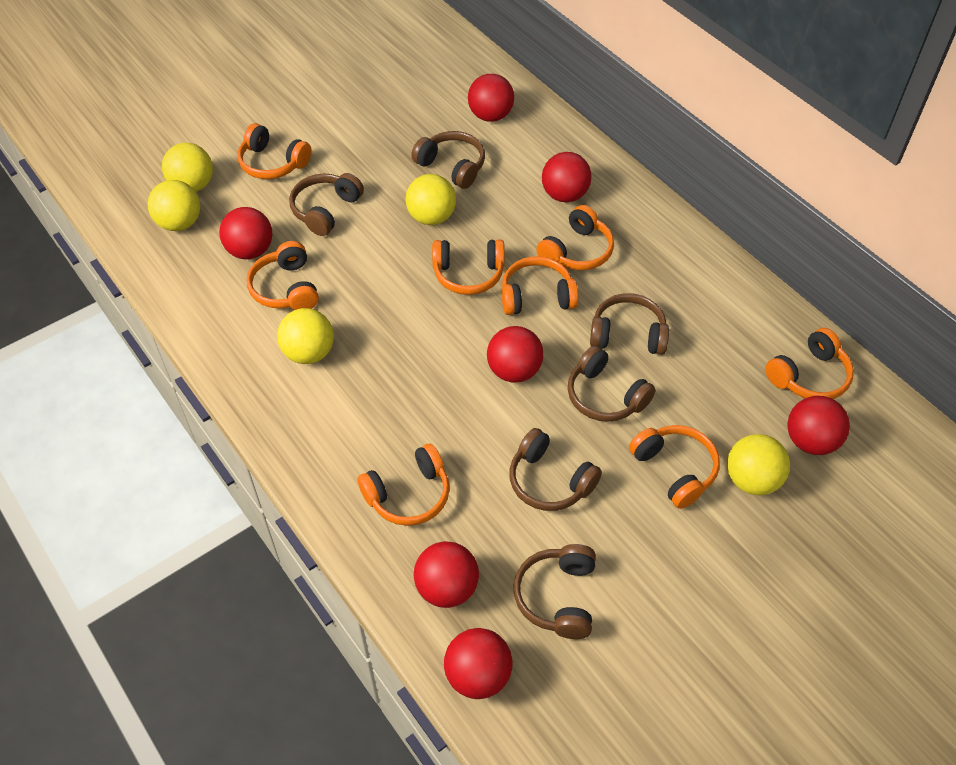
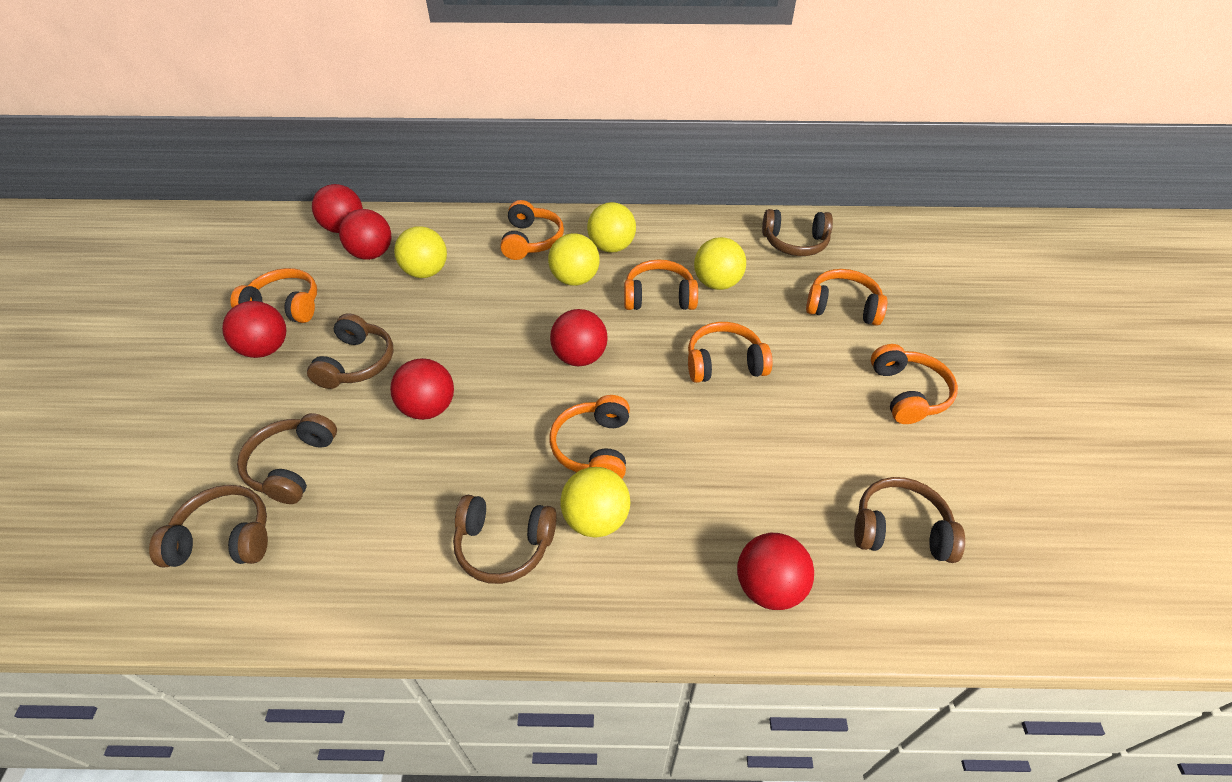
orange headphones: [237,123,312,179] [247,241,319,310] [357,444,450,526] [432,239,505,295] [502,256,578,315] [536,205,614,270] [629,425,720,509] [765,328,854,399] = 8 -> [230,268,317,323] [500,200,564,260] [550,395,630,479] [624,259,698,310] [688,322,773,383] [806,269,887,326] [871,344,958,424] = 7
red ball: [219,207,272,259] [414,541,479,608] [444,628,513,699] [468,74,514,122] [487,326,543,383] [542,152,592,202] [787,396,850,455] = 7 -> [222,301,286,358] [312,184,363,233] [339,209,391,260] [390,358,454,420] [550,309,608,367] [737,533,814,610] = 6

